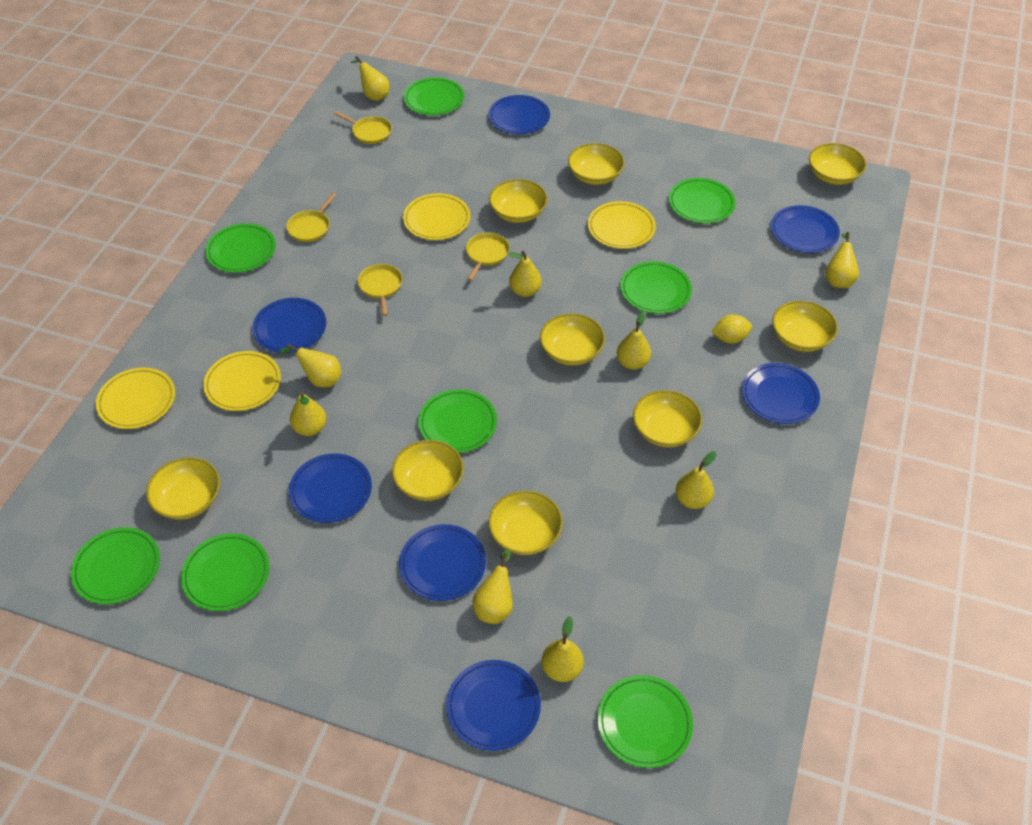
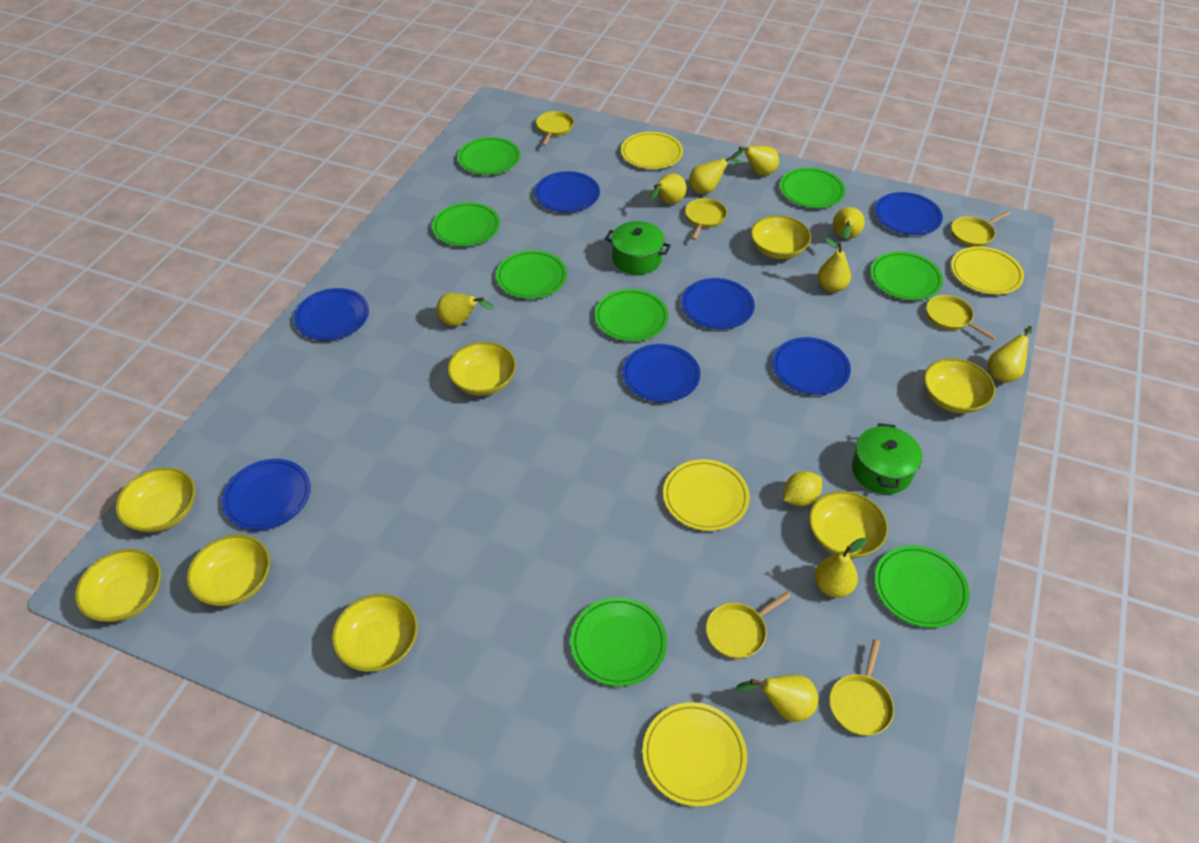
green pot: none = 0 -> [605,221,671,275] [852,423,922,494] = 2
yellow bowl: [146,457,220,520] [392,440,464,501] [488,490,563,555] [489,179,548,223] [540,313,605,365] [568,143,625,185] [633,390,702,447] [772,300,838,352] [809,143,866,185] = 9 -> [75,549,161,622] [115,467,195,532] [187,535,270,606] [332,594,418,672] [447,342,516,396] [751,215,811,259] [809,491,888,558] [924,358,995,413] = 8
yellow pan: [287,193,336,242] [334,111,392,144] [358,264,403,316] [466,232,509,281] = 4 -> [536,111,574,146] [685,198,727,240] [706,592,791,659] [829,639,894,736] [926,295,996,340] [951,211,1011,247] = 6

